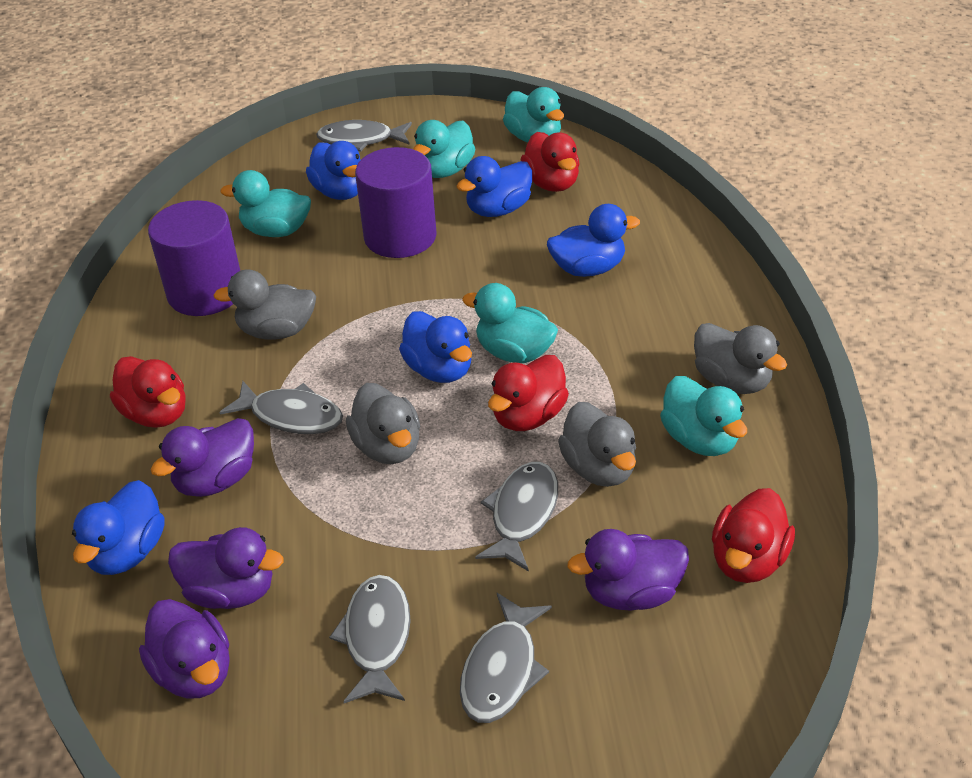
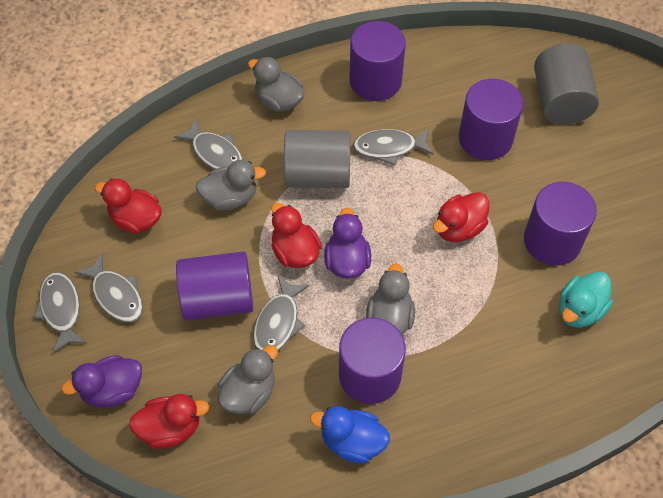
blue duck: [72,480,165,575] [306,141,360,200] [399,311,472,383] [456,156,532,217] [547,204,640,277] = 5 -> [310,406,390,463] = 1
grey cylinder: none = 0 -> [284,130,350,188] [534,43,599,125] = 2
purple cylinder: [148,200,240,316] [355,147,437,258] = 2 -> [176,251,253,321] [339,318,406,404] [350,21,406,101] [459,79,523,160] [524,182,597,266] = 5
purple duck: [139,599,230,699] [151,418,254,497] [168,527,283,609] [568,529,689,611] = 4 -> [61,355,142,407] [324,208,371,279] = 2
turquoise duck: [220,170,311,237] [413,120,475,178] [462,283,558,363] [503,87,564,142] [660,376,747,456] = 5 -> [559,271,613,328] = 1

